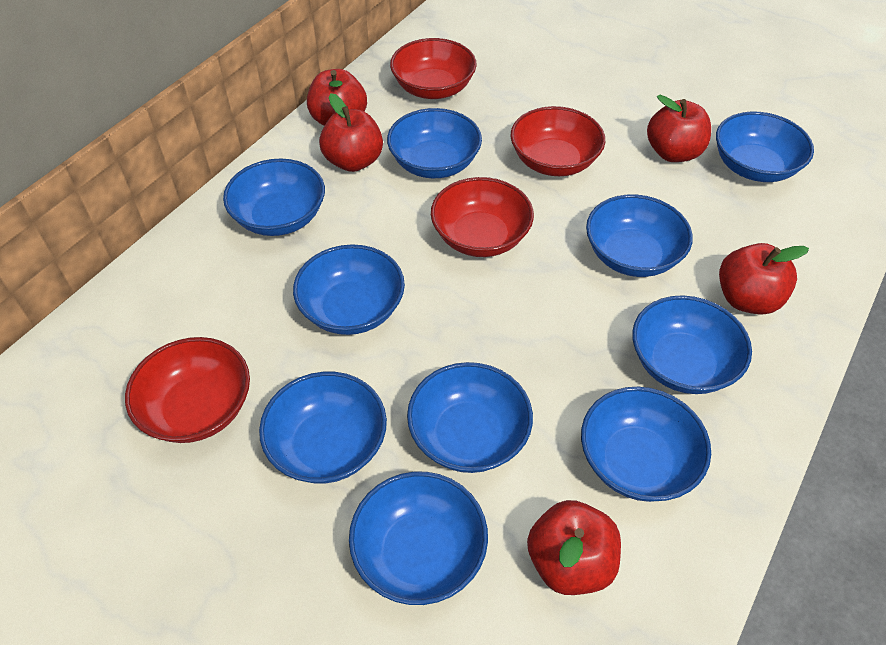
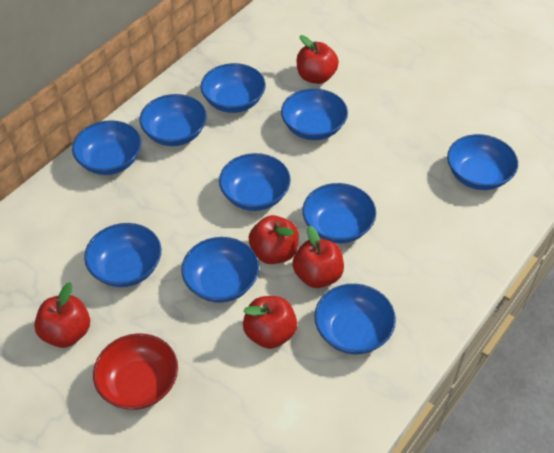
red bowl: [125,337,250,443] [390,38,477,99] [431,177,534,257] [511,106,605,176] = 4 -> [93,333,178,410] = 1

